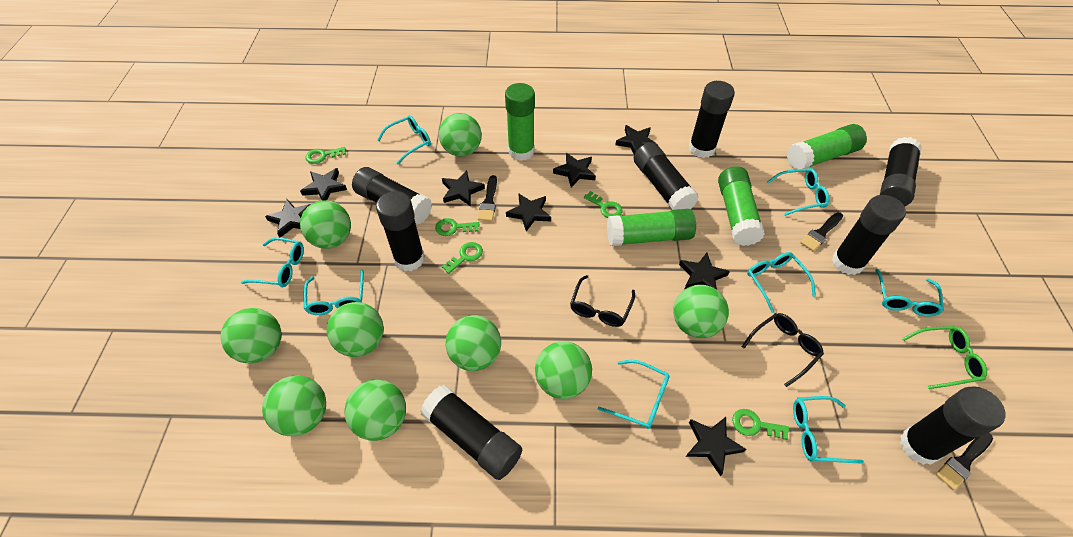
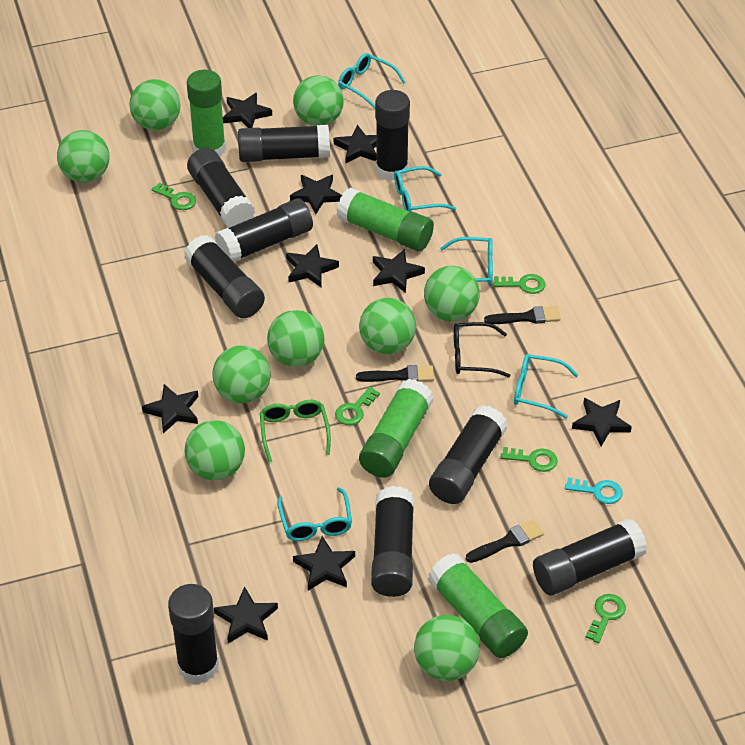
black glasses: [570,275,635,327] [742,313,824,387] = 2 -> [454,322,510,378] = 1
black glue stick: [352,167,432,225] [376,191,425,271] [420,385,522,480] [634,142,699,210] [689,81,735,158] [832,195,906,275] [880,137,922,206] [900,386,1006,465] = 8 -> [168,584,219,684] [184,235,265,318] [187,148,255,228] [215,199,313,262] [238,125,330,162] [371,486,415,597] [375,90,410,181] [429,405,508,504] [533,518,647,595] = 9
black star: [265,199,311,238] [300,168,347,200] [442,170,485,207] [506,194,551,232] [553,153,596,188] [615,125,658,154] [679,253,730,290] [686,417,746,476] = 8 -> [142,384,198,433] [214,587,278,644] [223,93,272,128] [286,244,339,288] [290,175,342,214] [293,536,355,591] [334,125,376,163] [373,249,425,293] [572,398,632,446] = 9
turquoise glasses: [241,237,304,287] [304,270,364,315] [377,115,431,165] [598,360,670,429] [747,252,816,313] [767,168,830,216] [793,396,864,464] [875,269,944,317] = 8 -> [277,487,352,541] [338,53,406,109] [394,166,456,212] [440,237,493,285] [514,354,578,419] = 5
turquoise key: none = 0 -> [565,478,623,504] = 1

